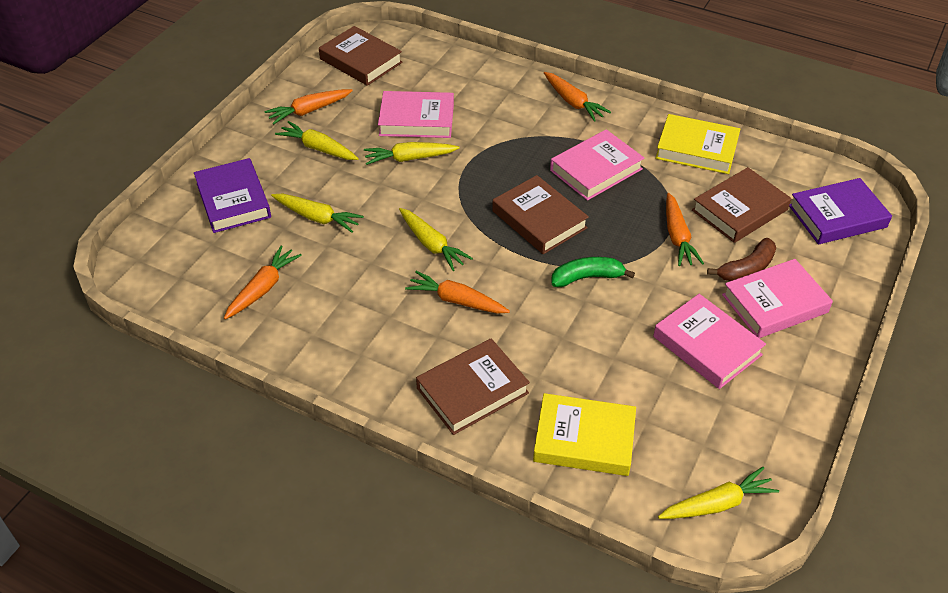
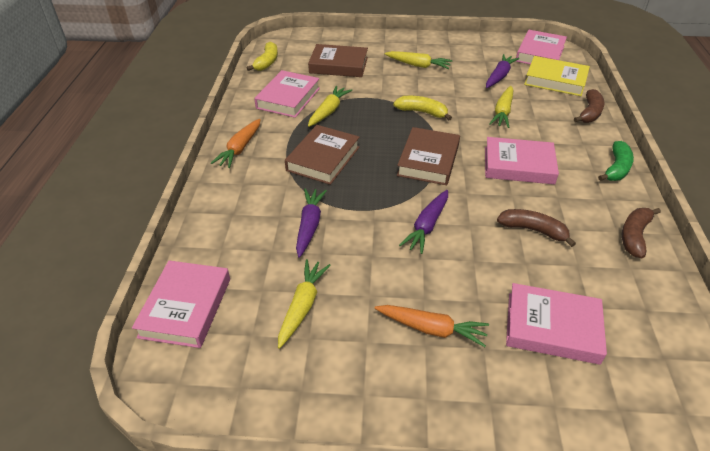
brown banana: [707,238,776,281] = 1 -> [497,209,576,247] [574,89,605,123] [622,208,661,258] = 3
brown book: [319,26,402,86] [416,338,530,435] [492,175,589,254] [692,167,791,243] = 4 -> [285,125,360,185] [308,44,368,77] [397,127,460,185] = 3
orange carrot: [224,245,302,319] [265,89,353,125] [405,271,510,314] [544,72,611,122] [666,193,704,266] = 5 -> [211,119,261,168] [375,305,489,347] = 2
pink book: [378,91,454,138] [550,129,644,201] [653,294,766,389] [722,259,833,338] = 4 -> [132,260,230,348] [254,70,320,118] [485,137,559,184] [506,283,607,365] [516,30,567,65] = 5
purple book: [194,158,271,233] [789,178,892,244] = 2 -> none = 0
purple carrot: none = 0 -> [296,188,327,258] [399,190,448,254] [486,54,519,88] = 3
yellow banana: none = 0 -> [247,42,278,71] [393,96,452,120] = 2
yellow book: [533,393,636,476] [655,114,740,174] = 2 -> [524,56,590,96] = 1
yellow carrot: [271,194,364,233] [275,121,359,160] [364,142,459,165] [399,208,473,271] [658,467,779,519] = 5 -> [278,259,331,349] [308,86,352,127] [384,51,452,69] [489,86,513,128] = 4

